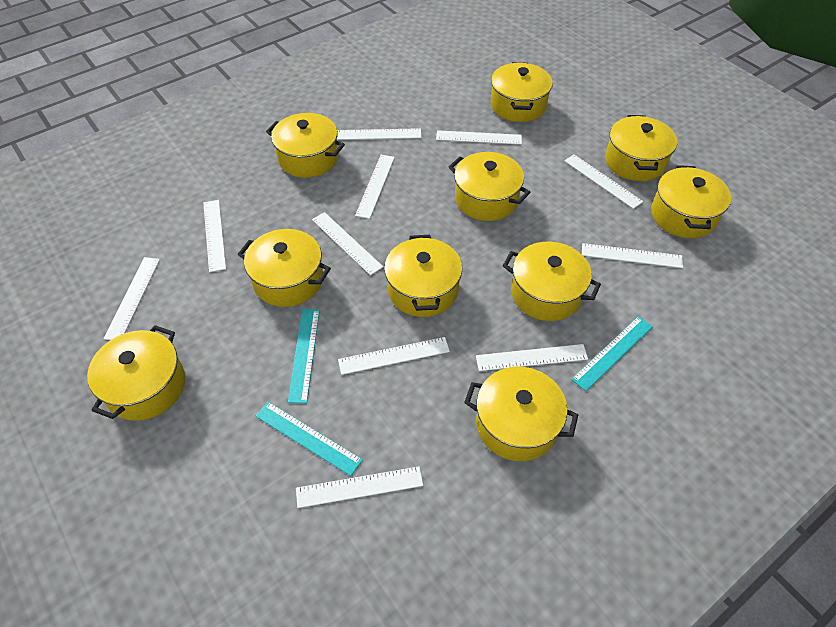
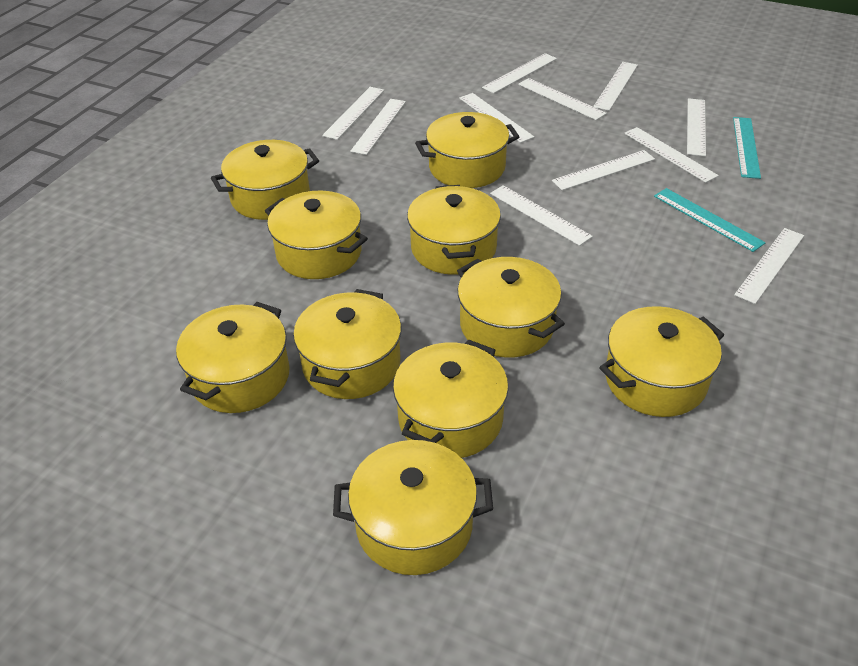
turquoise ruler: [256,402,363,476] [288,309,320,403] [571,316,653,391] = 3 -> [654,188,766,252] [733,117,761,179] = 2

